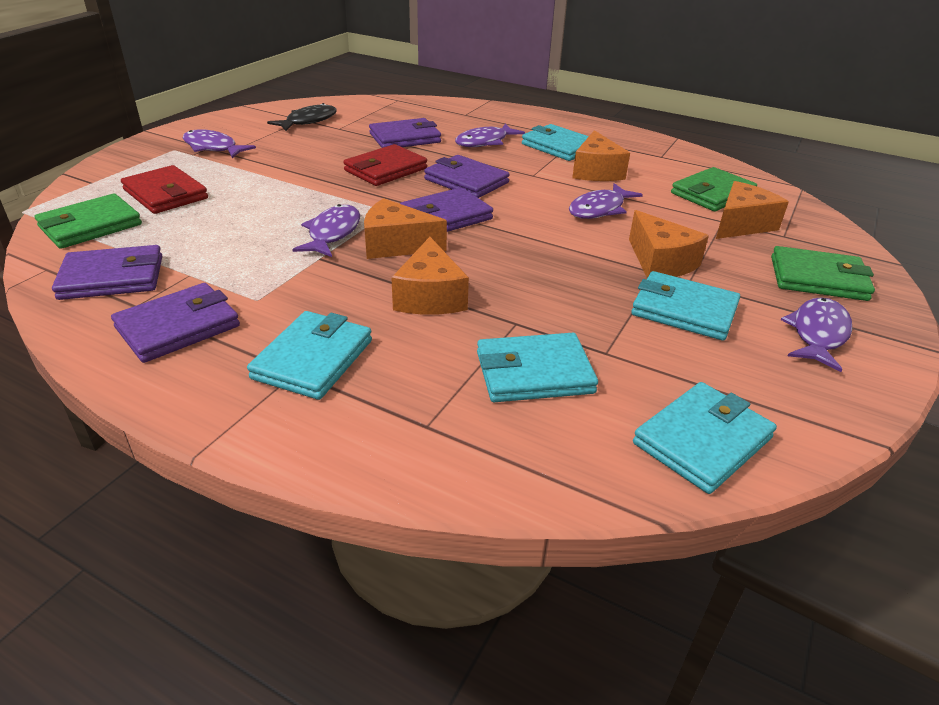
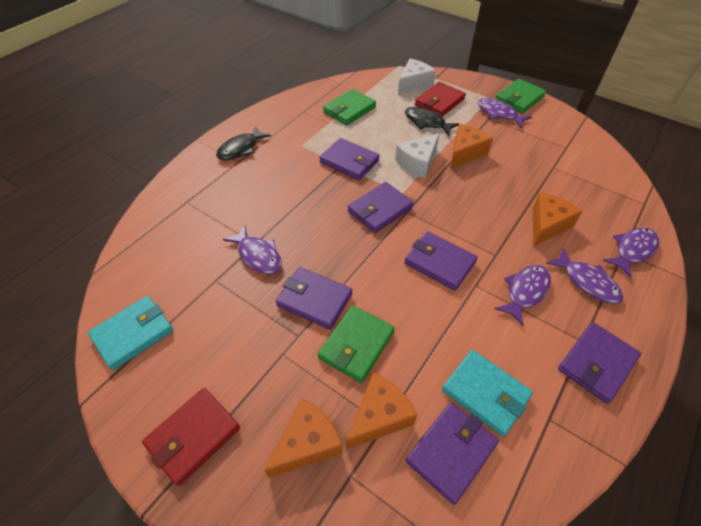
black fish: [267,103,337,131] = 1 -> [216,126,271,160] [405,107,459,136] = 2
orange cheese: [364,198,447,259] [391,237,469,315] [572,130,630,181] [629,210,709,278] [716,181,789,239] = 5 -> [264,398,342,478] [346,372,417,450] [451,124,493,168] [533,192,582,246] = 4
purple wallet: [52,245,162,300] [111,283,240,363] [369,118,441,148] [400,187,493,232] [424,155,510,198] = 5 -> [276,267,352,330] [319,138,380,180] [348,182,413,233] [404,231,478,291] [405,403,499,505] [558,322,641,404] = 6
turquoise wallet: [247,311,372,400] [477,333,598,402] [522,124,589,161] [631,271,740,341] [633,382,777,494] = 5 -> [88,296,173,370] [442,350,533,437] = 2
white cheese: none = 0 -> [395,133,440,178] [398,59,436,95] = 2

